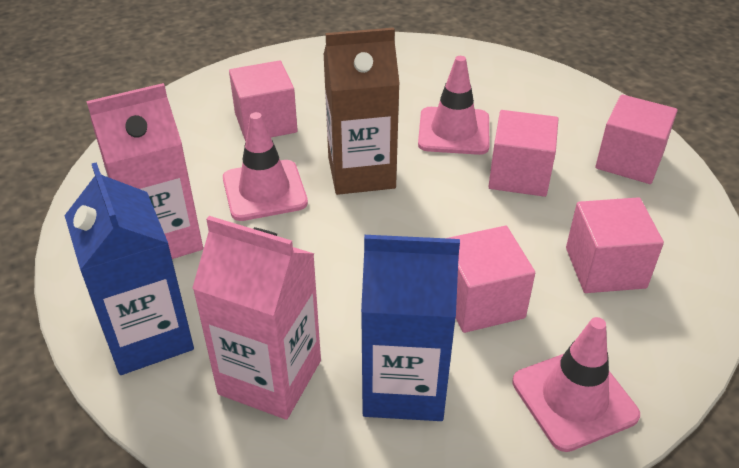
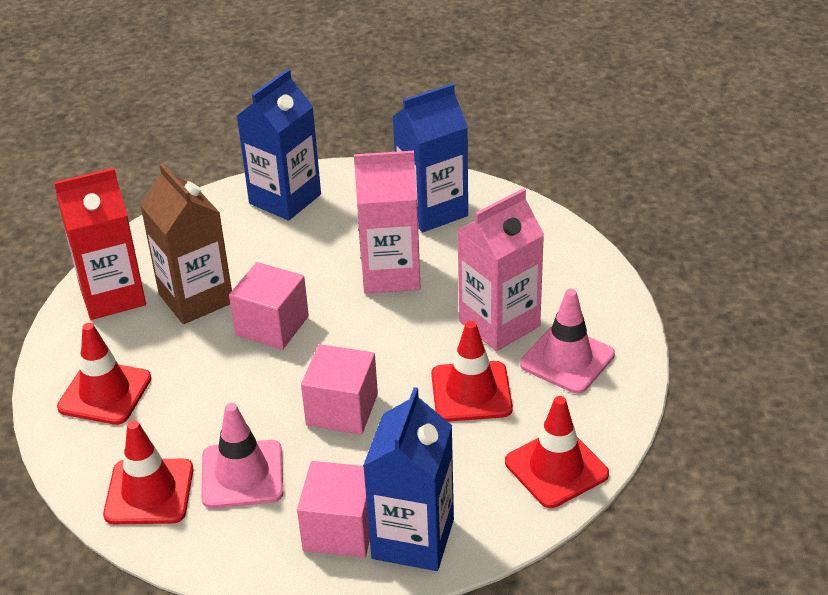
blue carton: [64,162,194,375] [361,235,460,421] = 2 -> [237,69,321,221] [363,387,454,571] [393,83,468,232] = 3
pink cube: [229,60,298,142] [448,226,535,333] [488,110,558,197] [566,197,664,293] [595,94,678,184] = 5 -> [229,262,309,350] [297,461,370,558] [301,344,378,435] = 3
pink traffic cone: [223,112,308,221] [418,56,490,155] [512,317,640,452] = 3 -> [201,403,283,508] [520,289,615,394] = 2
red carton: none = 0 -> [54,168,146,320] = 1
red traffic cone: none = 0 -> [57,323,152,425] [103,420,193,524] [431,321,513,422] [505,396,609,508] = 4

